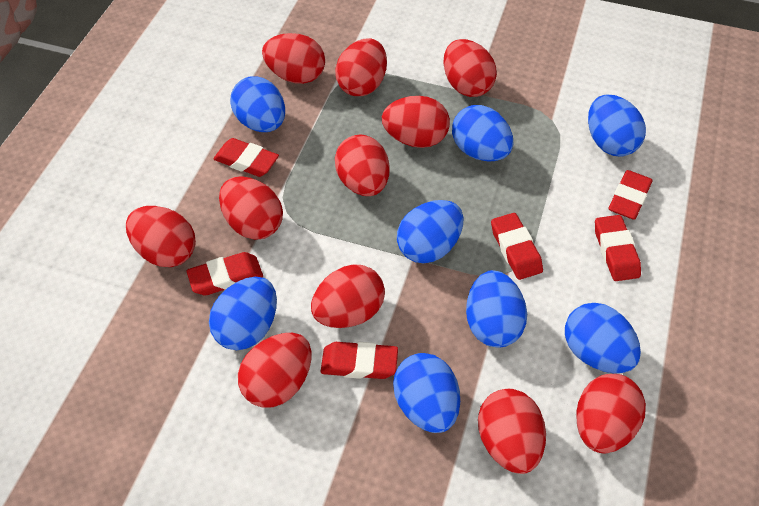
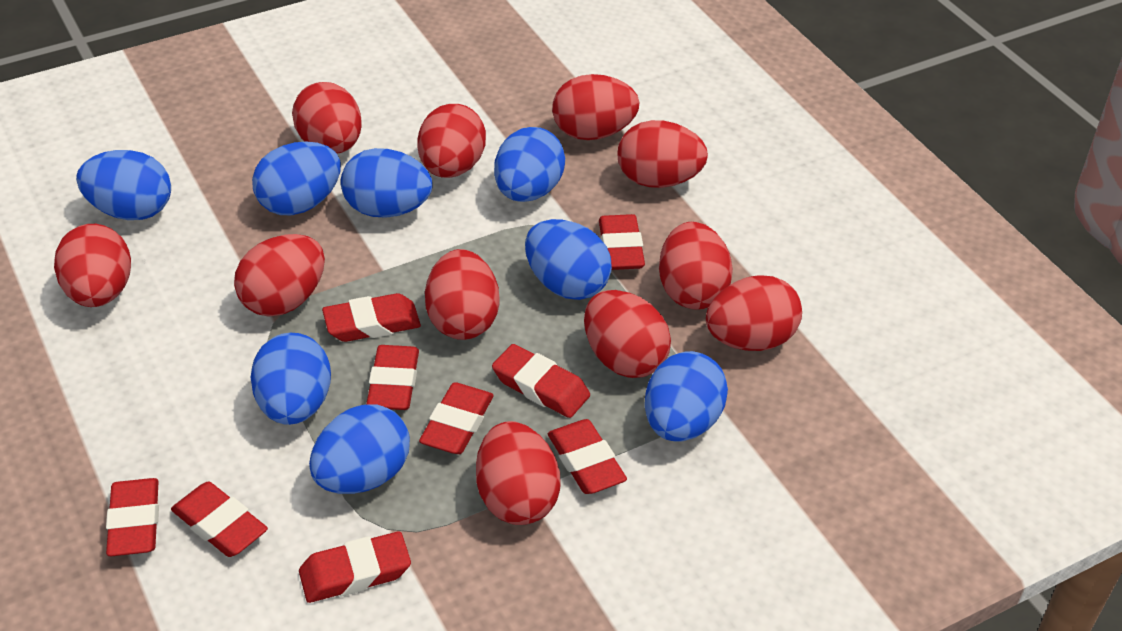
red eraser: [186,252,263,295] [213,138,279,177] [321,342,398,379] [491,213,543,280] [595,215,641,281] [609,170,652,220] = 6 -> [106,478,159,556] [171,482,268,557] [299,532,411,603] [322,293,421,342] [366,345,419,410] [419,382,494,454] [492,344,590,418] [548,419,627,494] [599,214,645,270] = 9

